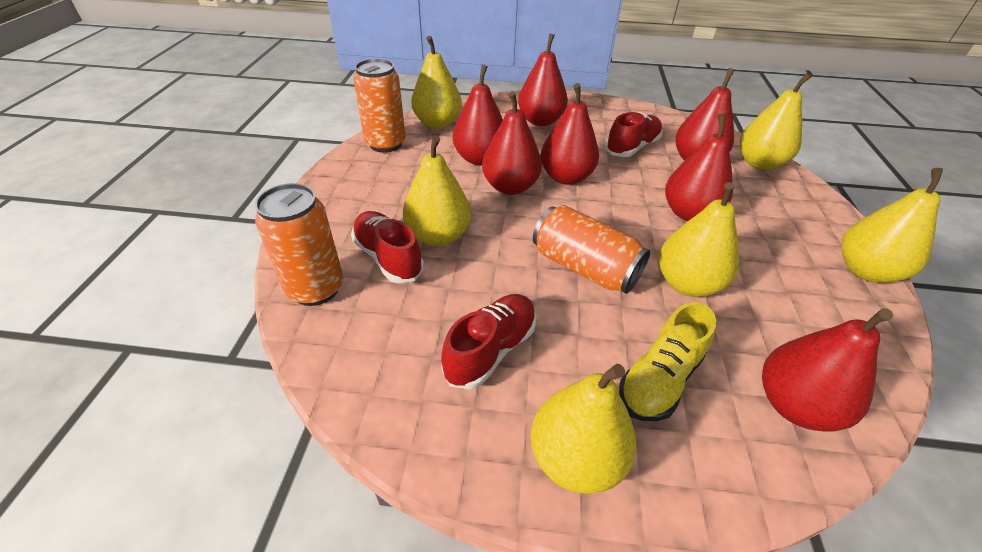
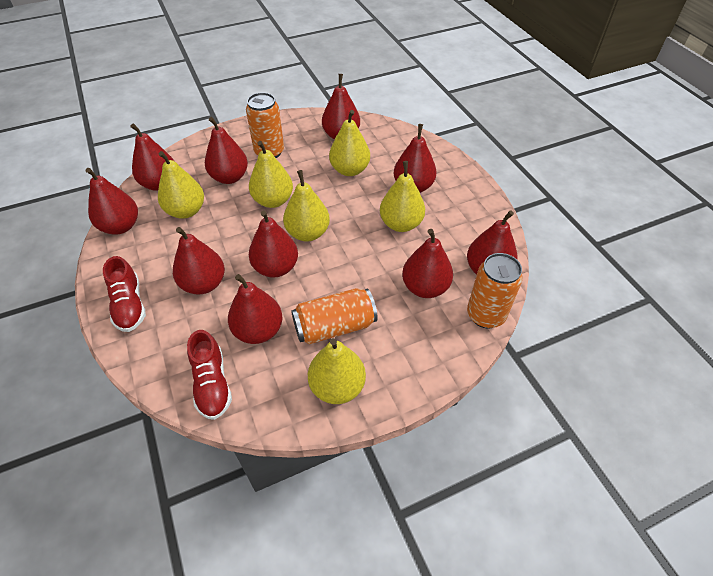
red pear: [453,65,503,166] [482,91,542,195] [518,33,568,126] [541,83,599,185] [665,114,733,221] [675,68,735,161] [762,308,893,432] = 7 -> [86,168,138,235] [130,123,174,191] [173,227,225,295] [205,117,248,184] [228,274,282,344] [249,210,298,278] [322,74,360,140] [394,124,437,193] [402,229,453,298] [467,210,518,275] = 10
red shoe: [351,211,424,283] [441,294,536,390] [605,112,663,157] = 3 -> [103,256,146,332] [187,330,232,420] = 2
yellow shoe: [619,302,716,421] = 1 -> none = 0

